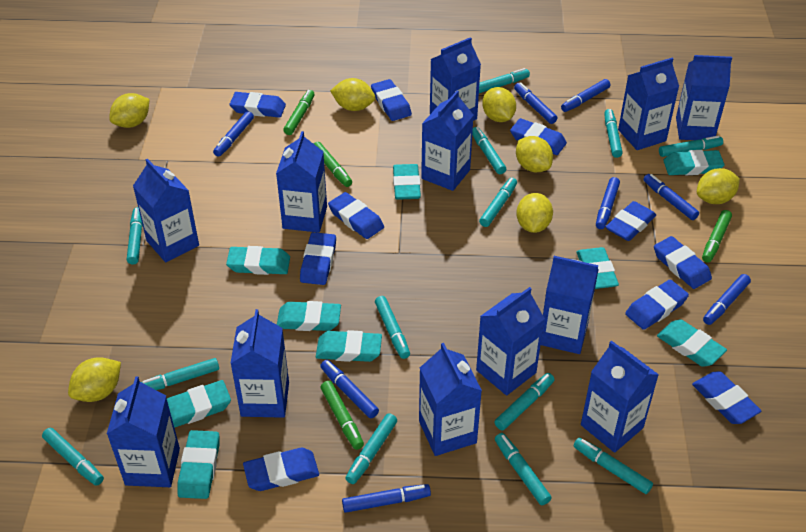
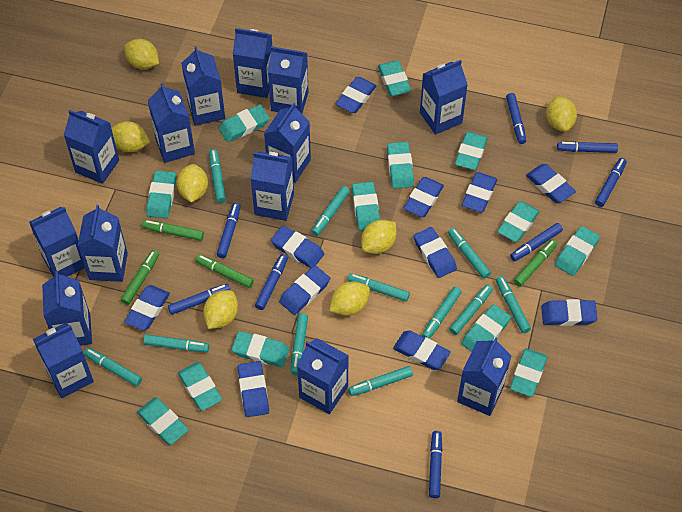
blue carton: [107,376,180,487] [133,158,199,263] [230,309,289,418] [276,131,327,233] [419,343,482,456] [421,90,474,191] [430,37,481,121] [476,287,545,396] [541,256,599,354] [581,340,659,453] [618,58,679,150] [676,55,732,140] = 12 -> [29,207,85,277] [33,322,94,398] [42,271,92,346] [64,110,119,184] [78,205,128,282] [148,83,195,163] [182,46,225,126] [233,28,272,98] [251,151,294,221] [264,103,311,183] [268,46,308,113] [297,338,349,414] [420,60,468,135] [457,337,512,416] = 14
blue eraser: [230,92,286,118] [243,448,319,491] [300,232,336,285] [328,192,384,239] [371,79,412,121] [510,118,567,155] [606,201,656,241] [625,280,689,330] [654,236,712,289] [692,371,762,424] = 10 -> [124,285,170,331] [238,361,269,417] [271,226,324,268] [279,265,330,315] [335,77,377,113] [393,331,451,370] [403,177,444,217] [414,227,457,278] [462,172,497,213] [526,164,576,203] [541,299,597,326] = 11
turquoise eraser: [167,380,231,428] [177,430,219,499] [226,246,290,275] [277,301,341,331] [316,330,382,362] [393,164,421,200] [577,247,619,289] [657,319,727,367] [663,150,725,175] = 9 -> [137,397,189,445] [146,170,176,218] [178,362,222,411] [219,105,270,142] [232,331,289,367] [352,182,380,230] [378,61,411,96] [387,142,414,189] [455,132,488,170] [461,304,511,352] [497,201,540,242] [510,348,547,397] [555,226,600,276] = 13
turquoise marker: [42,428,104,486] [127,207,143,265] [141,358,219,390] [345,413,397,484] [375,296,410,359] [472,127,506,174] [479,68,530,93] [479,178,517,227] [494,373,555,431] [495,433,551,505] [574,438,653,494] [604,109,623,158] [659,136,723,157] = 13 -> [84,348,142,386] [143,334,209,352] [209,149,226,203] [290,313,308,375] [312,186,350,236] [348,273,410,302] [348,366,413,396] [422,287,462,339] [448,228,491,279] [449,284,493,335] [496,276,531,333] = 11

